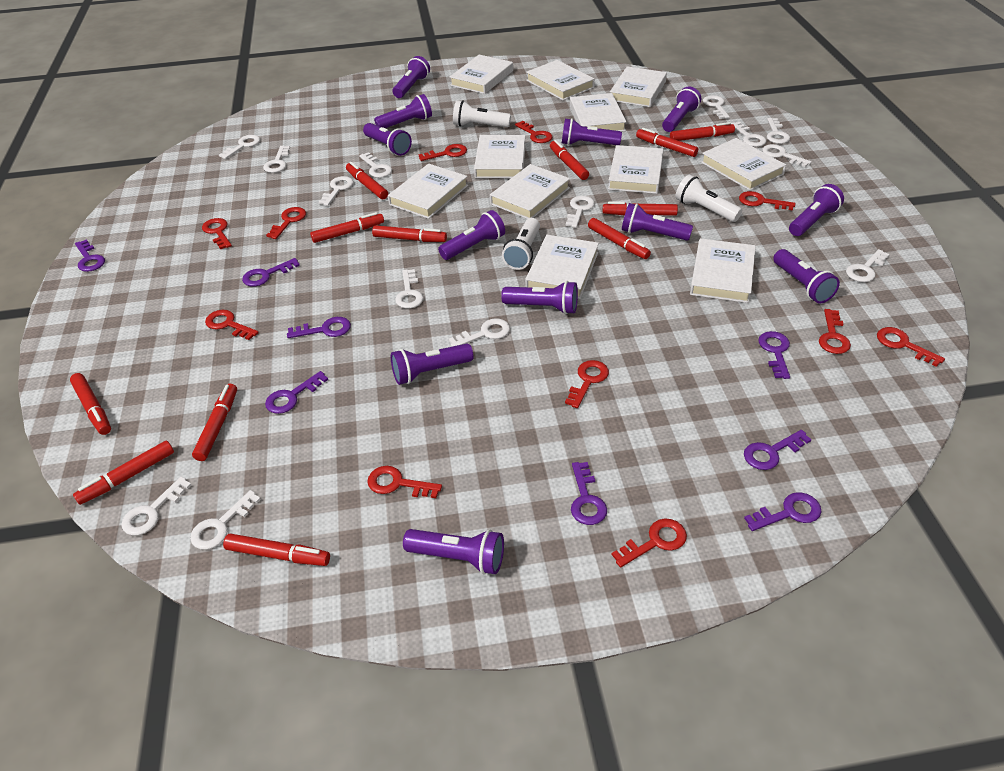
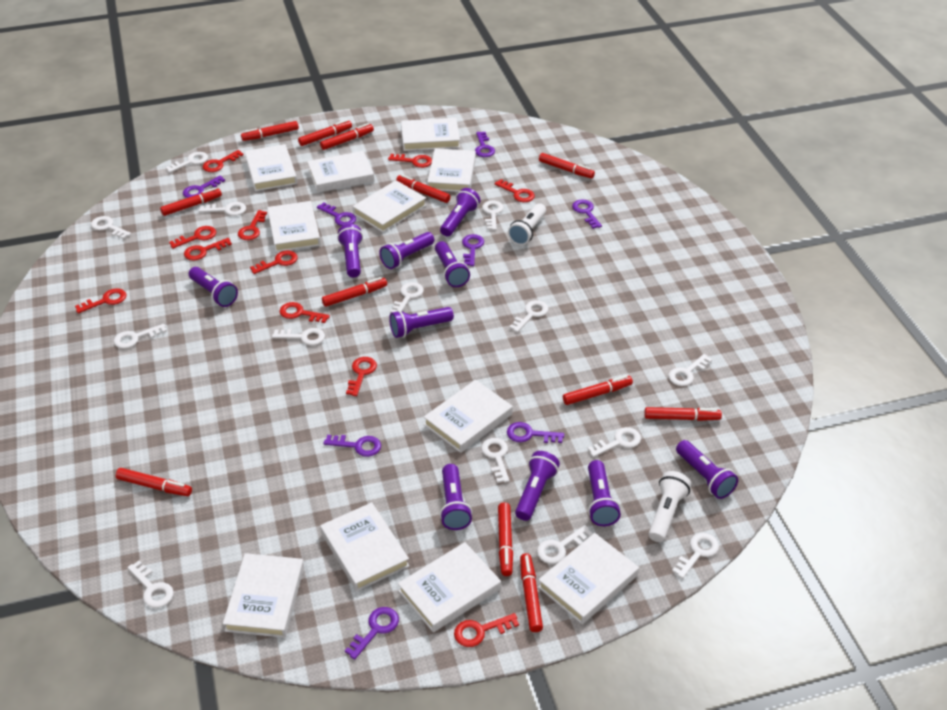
purple flashlight: [363,123,412,156] [374,94,432,128] [391,343,473,385] [393,56,430,98] [403,529,504,574] [438,210,505,260] [501,281,578,314] [562,118,622,145] [622,203,693,241] [662,86,701,132] [773,249,840,303] [789,184,844,236] = 12 -> [189,267,238,307] [337,224,363,278] [379,232,434,269] [389,307,454,338] [435,241,470,287] [440,188,480,236] [440,464,472,530] [515,451,560,521] [588,460,621,526] [676,440,738,499] = 10
white flashlight: [453,100,511,127] [502,218,540,270] [676,174,742,222] = 3 -> [508,203,546,245] [649,471,691,542] = 2

